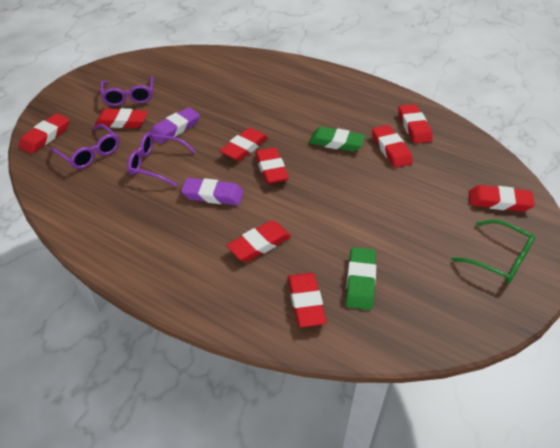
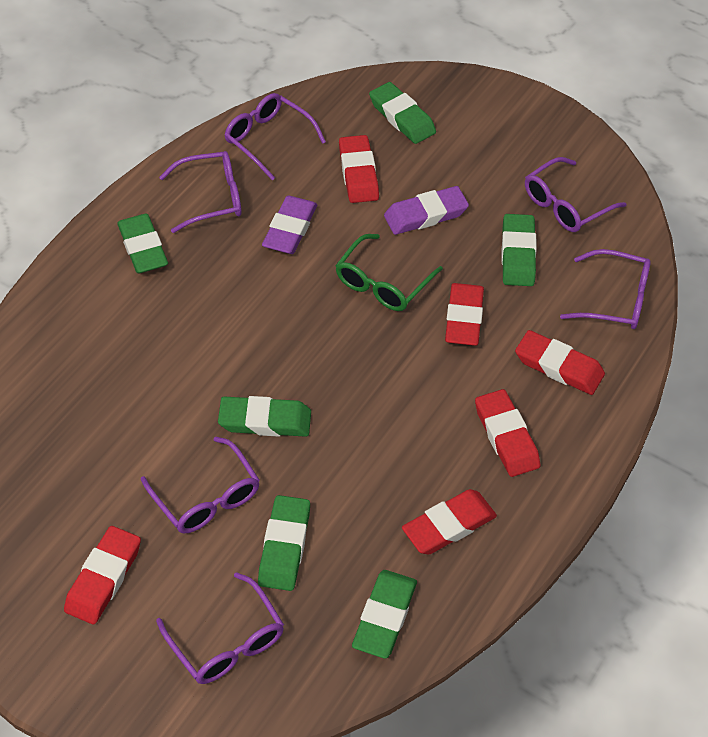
green eraser: [309,127,365,152] [346,247,376,310] = 2 -> [117,214,168,273] [218,396,311,437] [258,495,310,591] [352,570,417,659] [369,82,436,144] [502,214,537,286] = 6
purple glasses: [50,124,119,169] [100,76,153,106] [127,133,196,187] = 3 -> [141,437,259,533] [156,572,284,684] [159,151,241,233] [224,93,326,181] [525,157,626,232] [560,249,651,329] = 6
red eraser: [19,114,69,154] [95,108,148,128] [220,128,268,161] [227,220,291,262] [255,147,289,184] [288,273,326,327] [372,125,413,168] [398,104,433,144] [469,185,535,212] = 9 -> [64,526,141,625] [339,135,379,203] [402,489,497,555] [445,283,484,346] [475,389,541,477] [515,330,605,395] = 6

